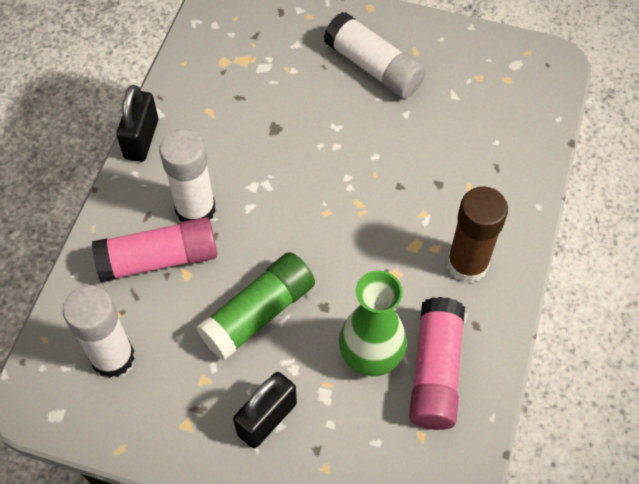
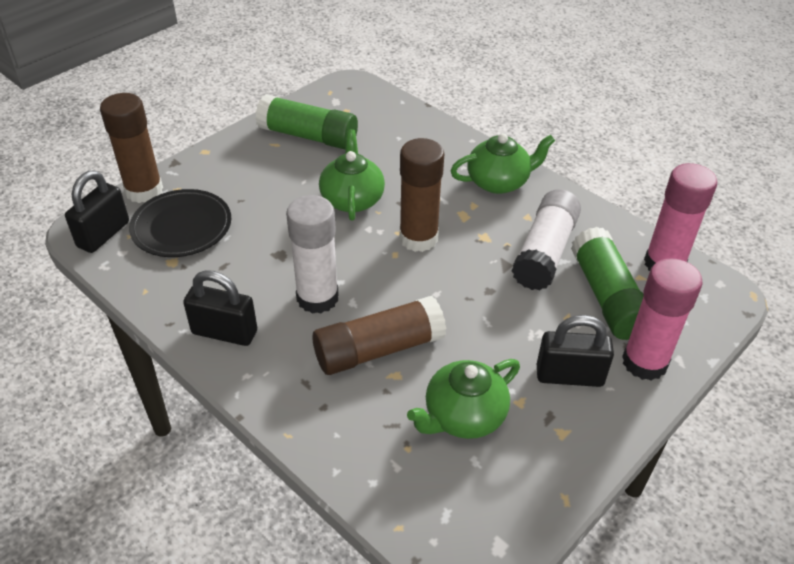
black padlock: [116,85,158,162] [233,372,297,448] = 2 -> [65,171,129,253] [183,270,257,346] [537,315,614,387] = 3
black plate: none = 0 -> [129,189,231,257] = 1
brown glue stick: [447,186,508,283] = 1 -> [100,93,163,203] [312,296,446,375] [399,138,444,252] = 3
green glue stick: [196,252,315,360] = 1 -> [255,94,358,149] [571,227,644,340] = 2
green teapot: none = 0 -> [319,129,385,221] [407,359,520,439] [451,133,555,194] = 3
green vase: [339,270,407,376] = 1 -> none = 0
white glue stick: [63,285,134,378] [159,129,216,222] [324,12,426,99] = 3 -> [286,195,339,314] [512,189,581,290] = 2

